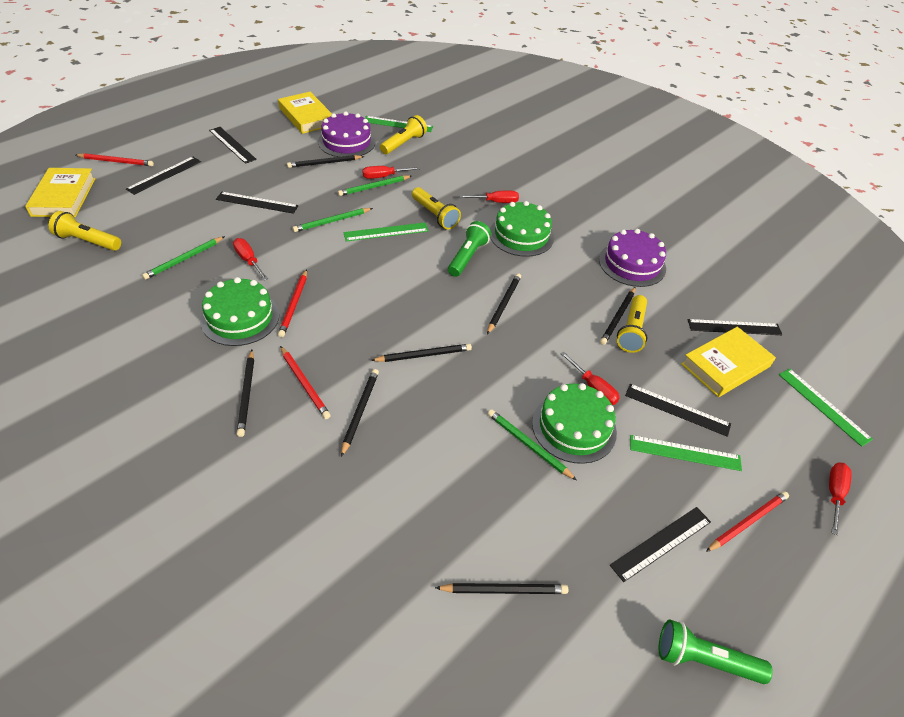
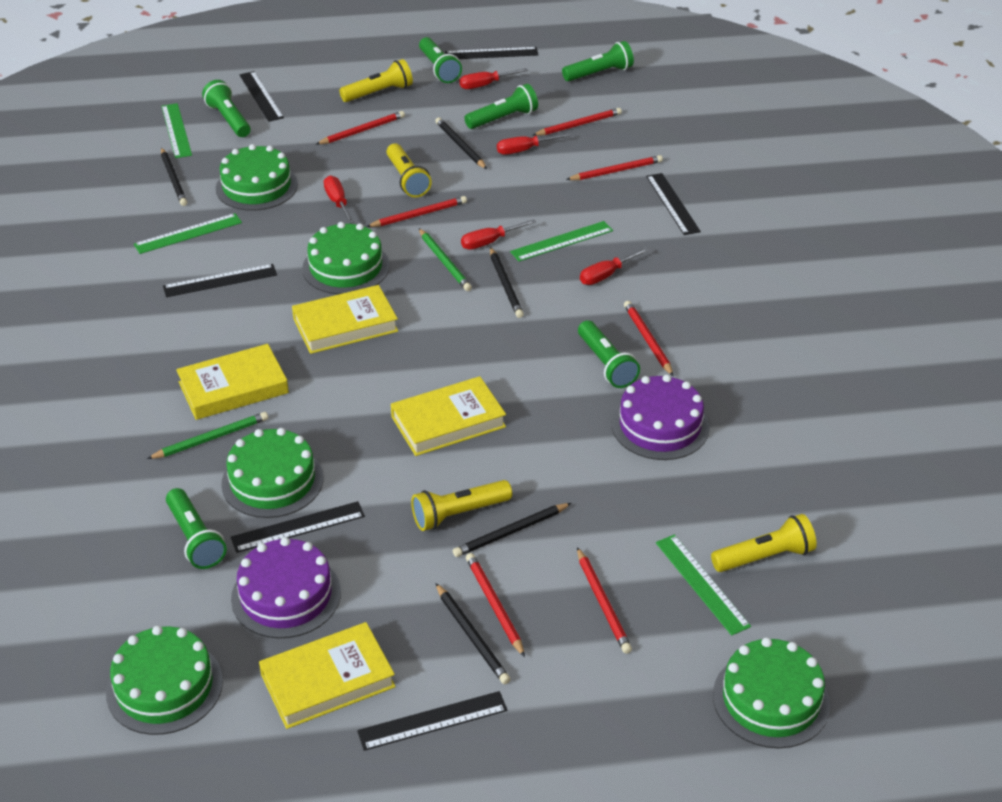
black pencil: [237,350,254,437] [287,155,364,168] [341,369,379,457] [371,344,472,362] [435,583,568,594] [487,273,521,334] [600,287,635,345] = 7 -> [161,148,187,206] [435,118,487,169] [436,583,511,684] [453,503,571,557] [490,247,524,318] = 5
green cake: [200,277,279,346] [490,201,554,257] [532,383,617,464] = 3 -> [106,626,223,735] [216,144,298,211] [221,428,324,518] [302,222,390,294] [713,637,830,748] = 5
green flashlight: [448,221,491,277] [659,620,773,684] = 2 -> [166,488,227,569] [202,80,251,137] [419,37,462,83] [464,84,538,129] [562,41,634,82] [578,320,640,388] = 6
green pencil: [142,236,225,280] [292,208,373,232] [338,175,412,196] [488,409,577,481] = 4 -> [147,412,268,459] [419,228,472,291] = 2
red pencil: [76,153,154,166] [278,269,307,337] [280,346,331,419] [706,491,789,552] = 4 -> [316,111,405,145] [366,196,467,227] [466,553,525,657] [533,108,622,136] [566,155,663,180] [577,547,632,654] [624,301,674,376] = 7
yellow book: [25,168,96,217] [278,92,332,134] [681,327,776,397] = 3 -> [176,344,289,420] [259,622,396,729] [292,285,398,354] [391,376,506,456] = 4

